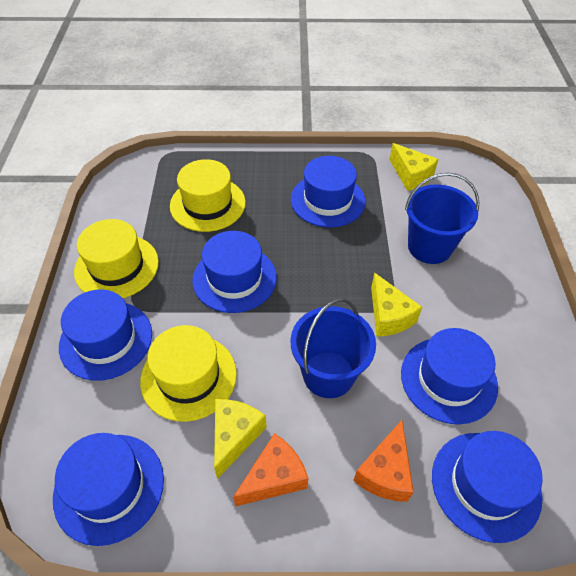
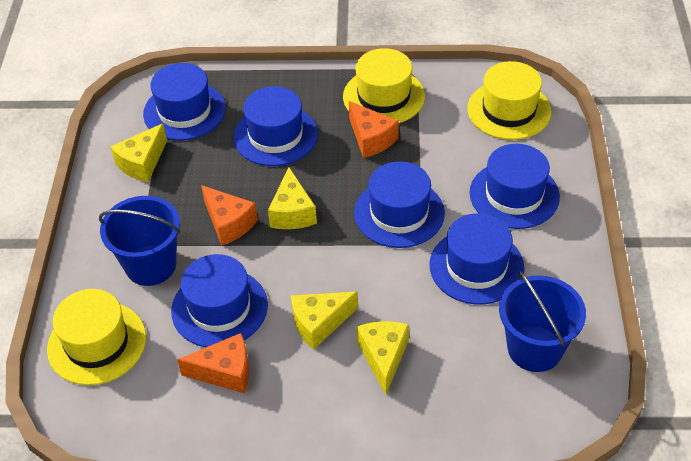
orange cheese: [233,433,309,507] [353,420,414,502] = 2 -> [177,333,249,393] [201,185,258,246] [349,101,399,158] = 3
yellow cheese: [214,399,267,479] [371,273,422,337] [389,143,439,191] = 3 -> [110,123,167,182] [268,167,317,229] [291,291,358,350] [357,321,409,395] = 4

